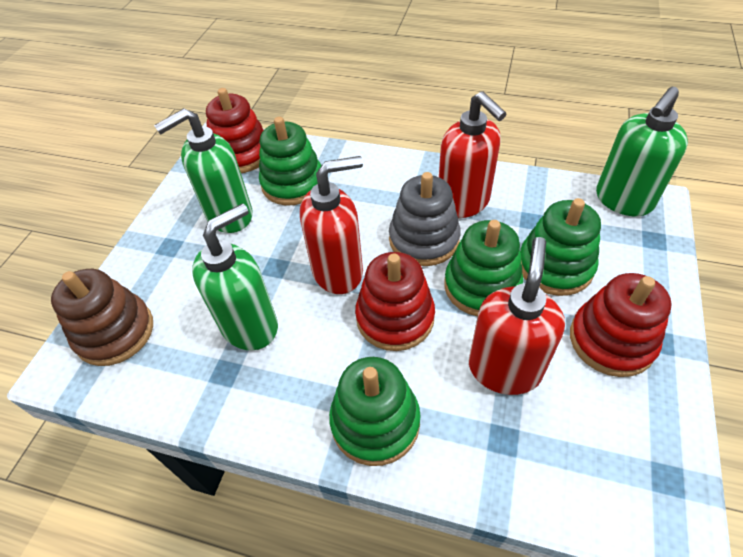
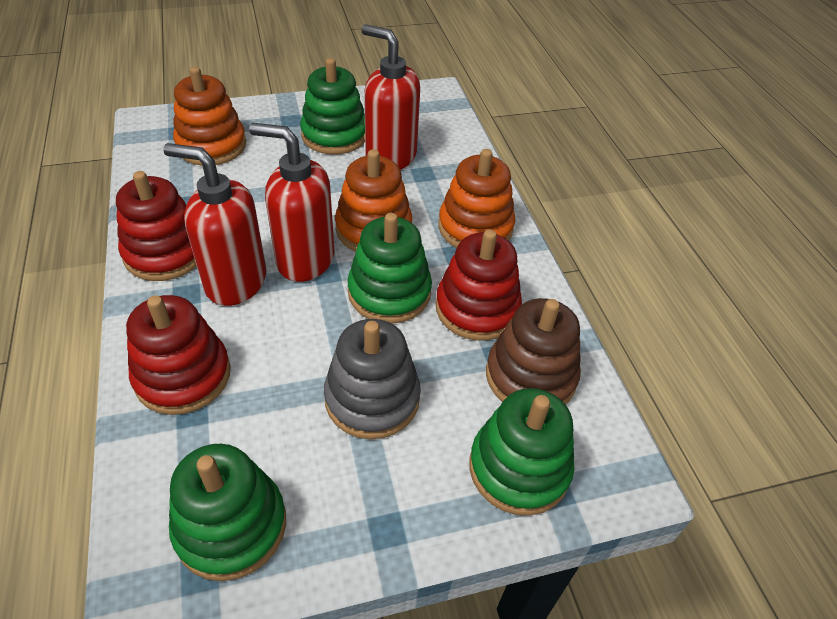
green soap dispenser: [154,108,253,233] [192,203,278,350] [596,87,688,216] = 3 -> none = 0
orange stacking toy: none = 0 -> [173,67,246,166] [335,149,412,252] [438,149,515,248] = 3

